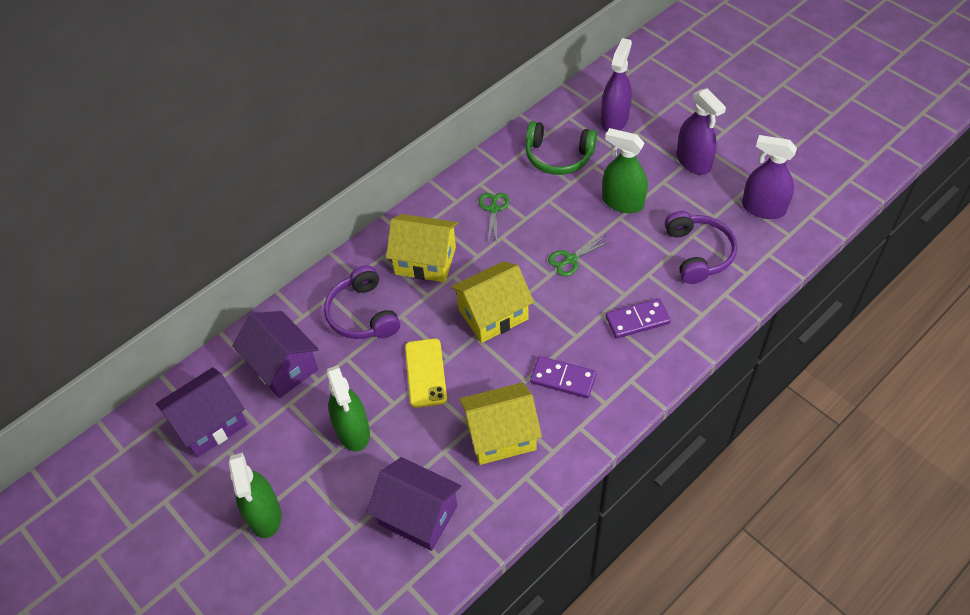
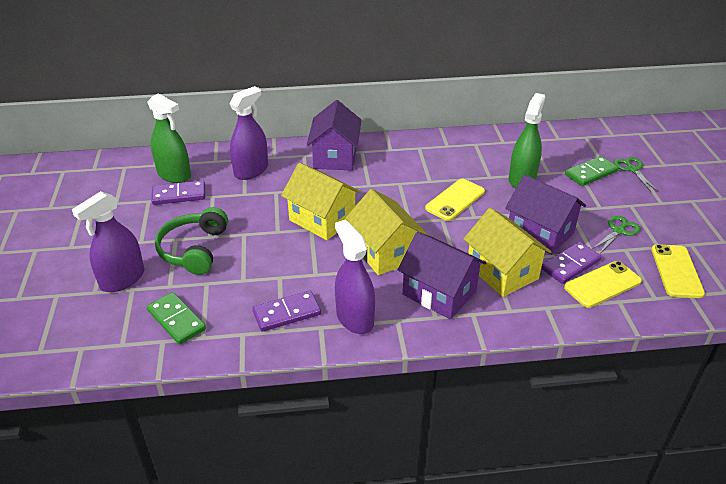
green domino: none = 0 -> [147,292,206,345] [565,156,618,186] = 2
green spray bottle: [229,453,281,538] [326,365,370,452] [602,128,648,213] = 3 -> [148,93,191,183] [509,93,545,188] = 2
purple domino: [530,356,596,398] [606,298,671,339] = 2 -> [151,180,205,205] [253,291,321,332] [541,242,601,284] = 3
purple headphones: [324,265,400,339] [665,211,737,284] = 2 -> none = 0
yellow phone: [405,339,447,408] = 1 -> [425,179,485,221] [564,261,642,308] [651,244,705,298] = 3

